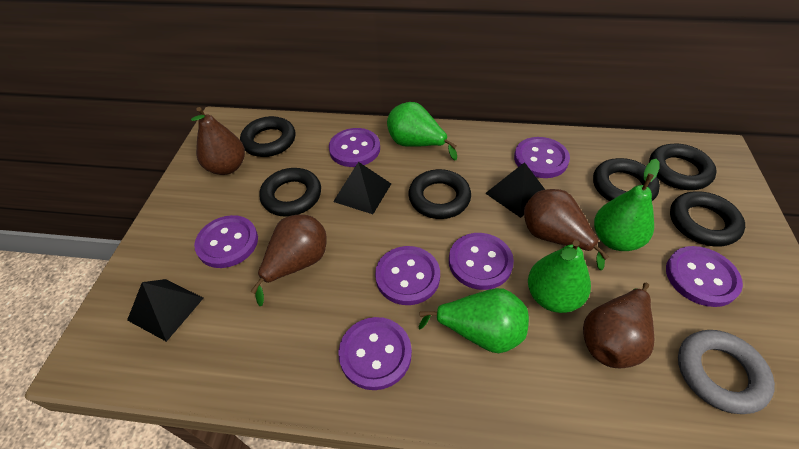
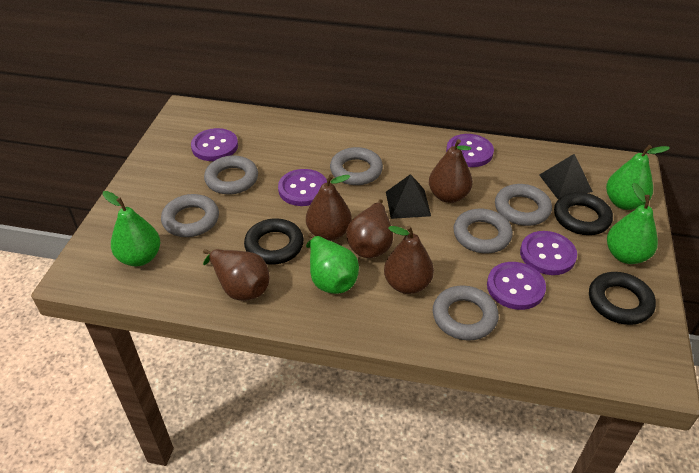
black pyramid: [127,279,203,342] [333,162,391,214] [485,162,545,218] = 3 -> [386,174,431,219] [539,154,593,199] = 2
black ring: [240,116,295,157] [259,168,321,217] [408,169,471,219] [593,158,660,201] [649,144,717,190] [670,191,745,247] = 6 -> [244,218,304,265] [554,192,613,235] [589,272,656,325] = 3
brown pear: [191,107,245,175] [250,214,327,306] [524,189,609,270] [583,283,654,368] = 4 -> [203,249,269,301] [306,174,352,241] [346,199,393,258] [384,225,434,294] [429,139,473,203] = 5
grey ring: [678,330,775,414] = 1 -> [161,194,219,237] [204,155,258,195] [330,147,383,185] [433,285,499,341] [453,209,513,253] [495,184,552,226] = 6
purple button: [194,215,258,268] [329,128,380,167] [338,317,412,390] [375,246,440,305] [449,233,514,290] [514,137,570,178] [666,246,743,307] = 7 -> [191,128,238,161] [278,169,327,206] [446,134,494,167] [487,262,546,310] [520,231,577,275] = 5

